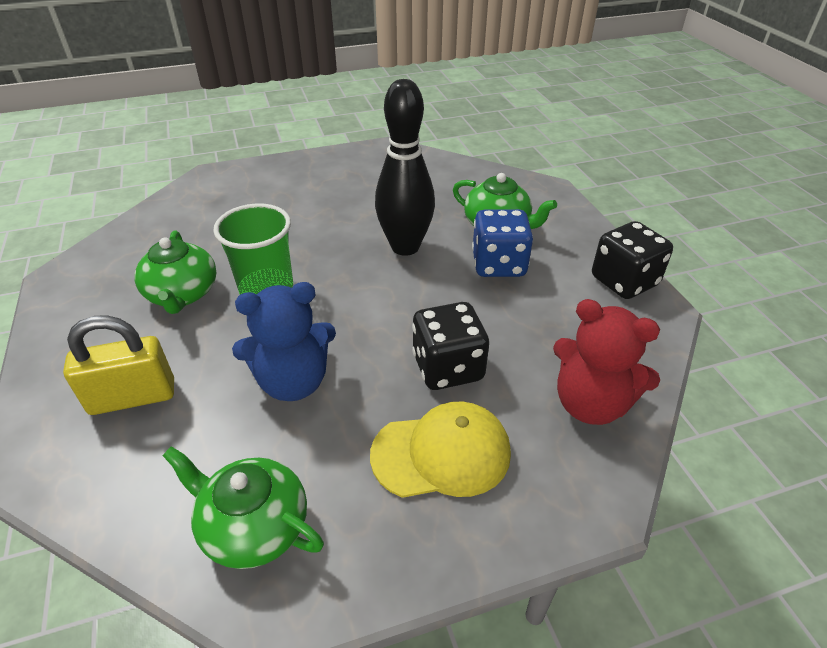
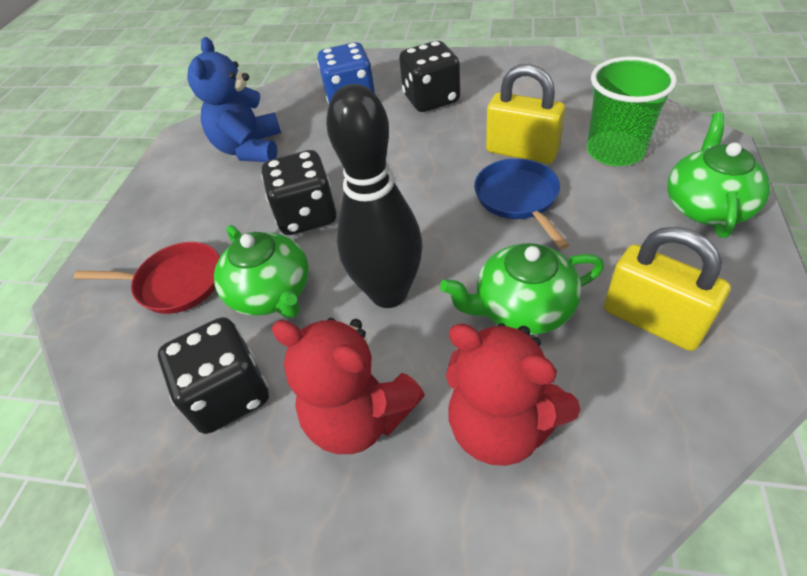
black dice: [412,302,489,390] [592,221,673,299] = 2 -> [158,317,269,434] [261,150,336,235] [399,41,460,112] = 3
blue pan: none = 0 -> [474,158,569,249] = 1
red pan: none = 0 -> [74,242,220,314] = 1
red teddy bear: [553,299,660,425] = 1 -> [272,318,425,454] [446,323,580,466] = 2
yellow cap: [370,402,511,498] = 1 -> none = 0
yellow padlock: [63,315,174,415] = 1 -> [486,64,566,164] [604,227,731,351] = 2

